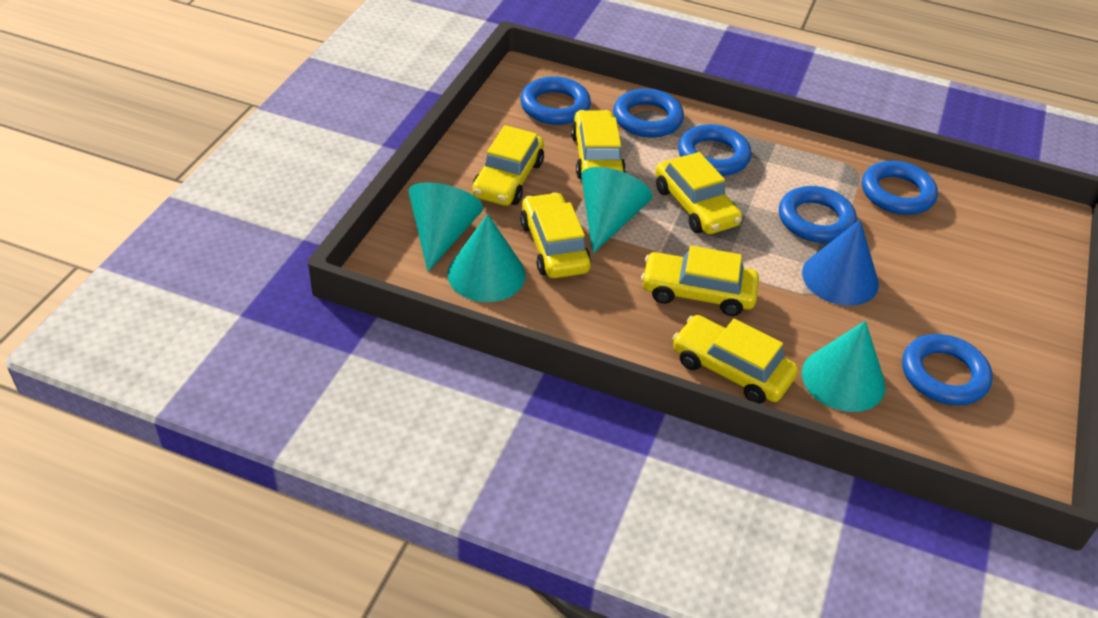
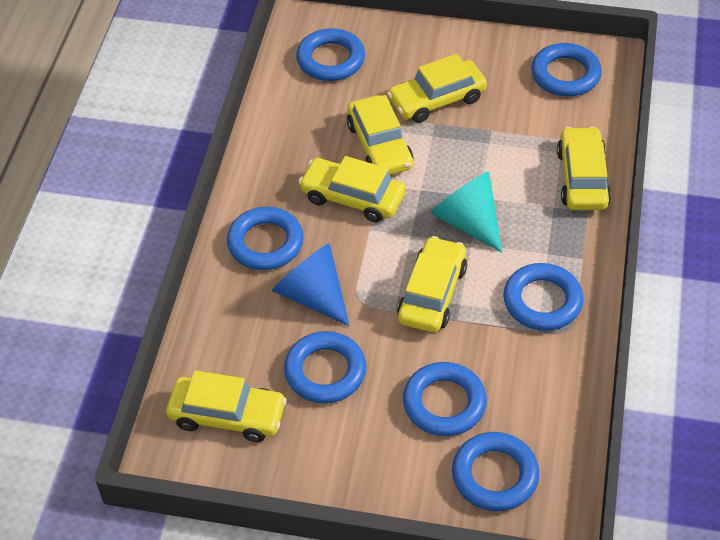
blue ring: [520,76,591,125] [613,89,684,138] [678,124,751,176] [779,186,857,243] [862,161,938,215] [902,334,993,405] = 6 -> [227,207,304,270] [284,331,366,403] [296,28,365,81] [403,362,487,436] [452,432,539,511] [503,263,584,331] [531,43,602,97] = 7
turquoise cone: [408,182,483,272] [447,214,526,302] [581,167,652,254] [802,321,886,412] = 4 -> [430,171,502,253] = 1

